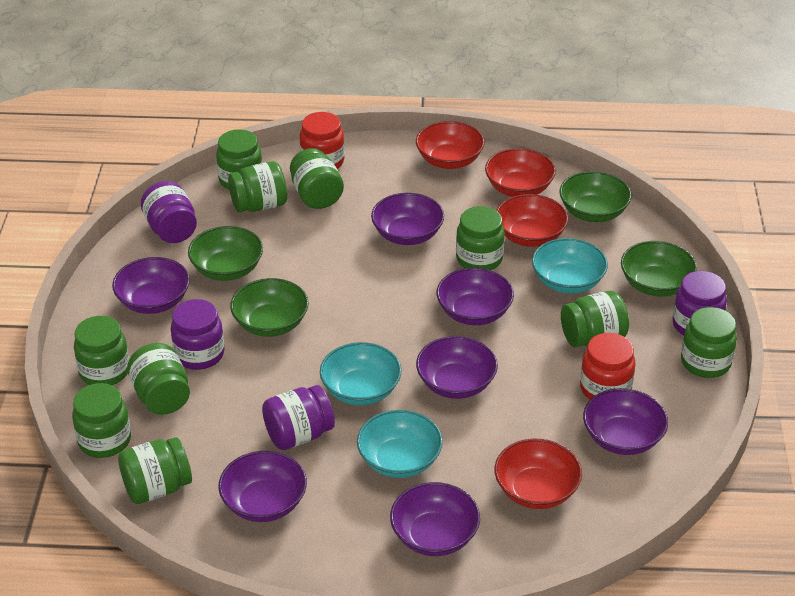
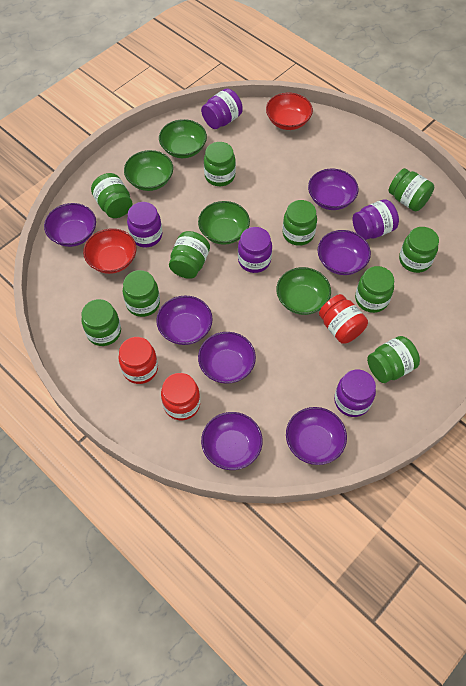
purple jar: [141,181,197,243] [171,299,224,370] [262,385,335,450] [672,271,727,335] = 4 -> [127,202,162,247] [201,88,243,129] [238,227,272,273] [334,370,376,417] [353,199,399,240] = 5
red bowl: [416,121,484,169] [485,148,556,197] [495,439,582,509] [496,194,568,247] = 4 -> [83,228,137,274] [266,92,313,130] = 2
red jar: [300,112,345,169] [580,333,635,399] = 2 -> [118,337,158,384] [161,373,200,420] [319,294,368,344] = 3
turquoise bowl: [320,342,402,405] [357,410,443,478] [532,238,608,294] = 3 -> none = 0

